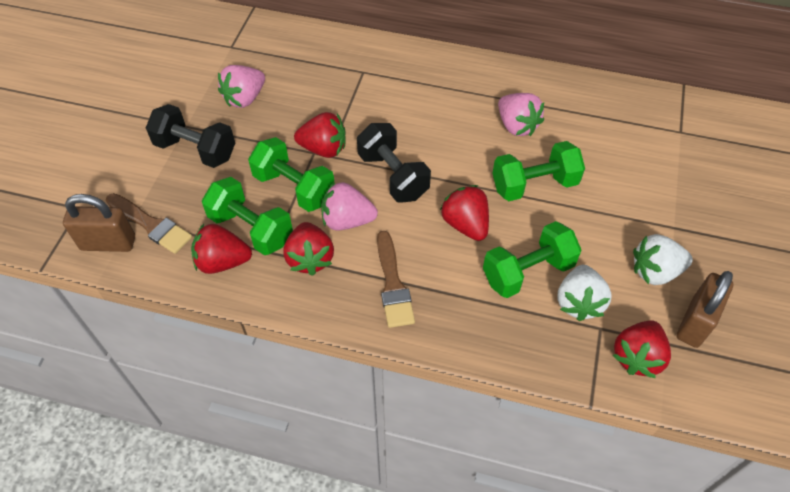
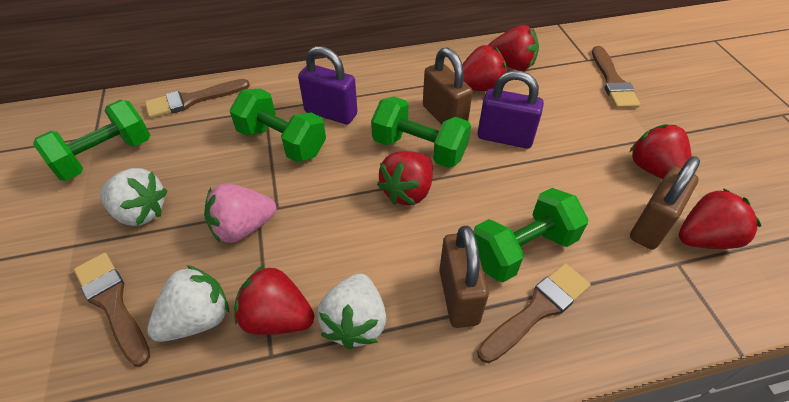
black dumbbell: [146,104,235,168] [357,123,431,203] = 2 -> none = 0
brown brush: [106,193,192,254] [377,231,415,328] = 2 -> [74,253,150,367] [145,79,250,118] [477,263,591,363] [592,46,640,108] = 4
brown padlock: [63,194,135,252] [676,271,734,348] = 2 -> [423,47,473,124] [439,226,489,328] [630,156,700,250] = 3
pink strawberry: [218,65,265,108] [321,182,378,230] [498,93,544,136] = 3 -> [204,184,276,243] = 1
purple padlock: none = 0 -> [298,46,357,124] [477,71,544,149] = 2
red strawberry: [191,224,252,274] [283,222,334,276] [294,112,346,158] [440,185,489,241] [612,320,671,378] = 5 -> [234,265,314,335] [377,151,433,205] [462,45,507,91] [488,25,539,71] [629,124,692,179] [679,188,761,249] = 6
white strawberry: [558,265,612,321] [633,234,693,285] = 2 -> [100,168,168,226] [147,265,229,342] [317,273,386,349] = 3

